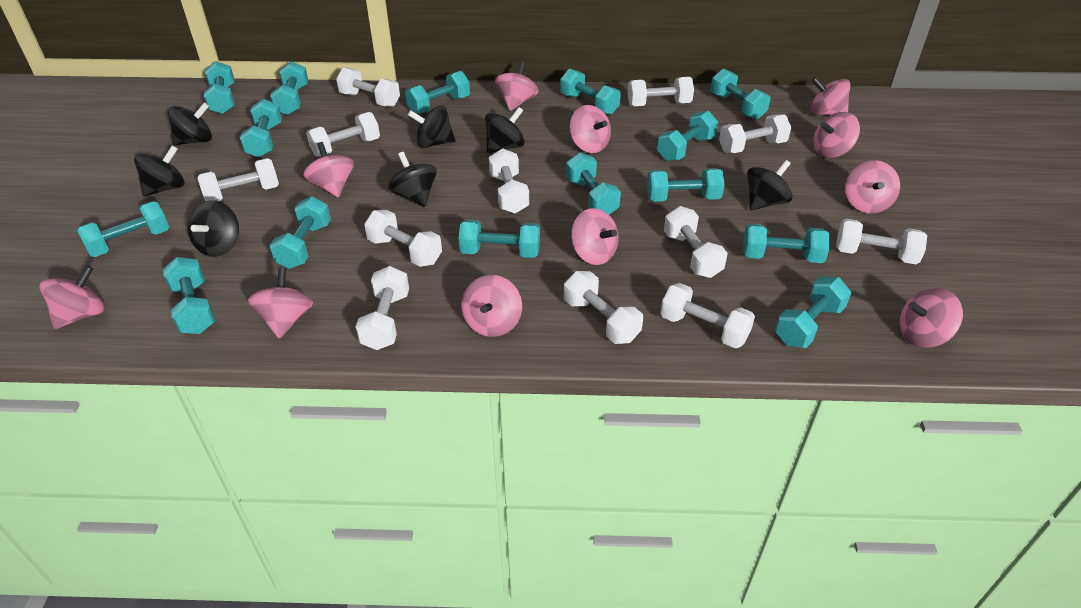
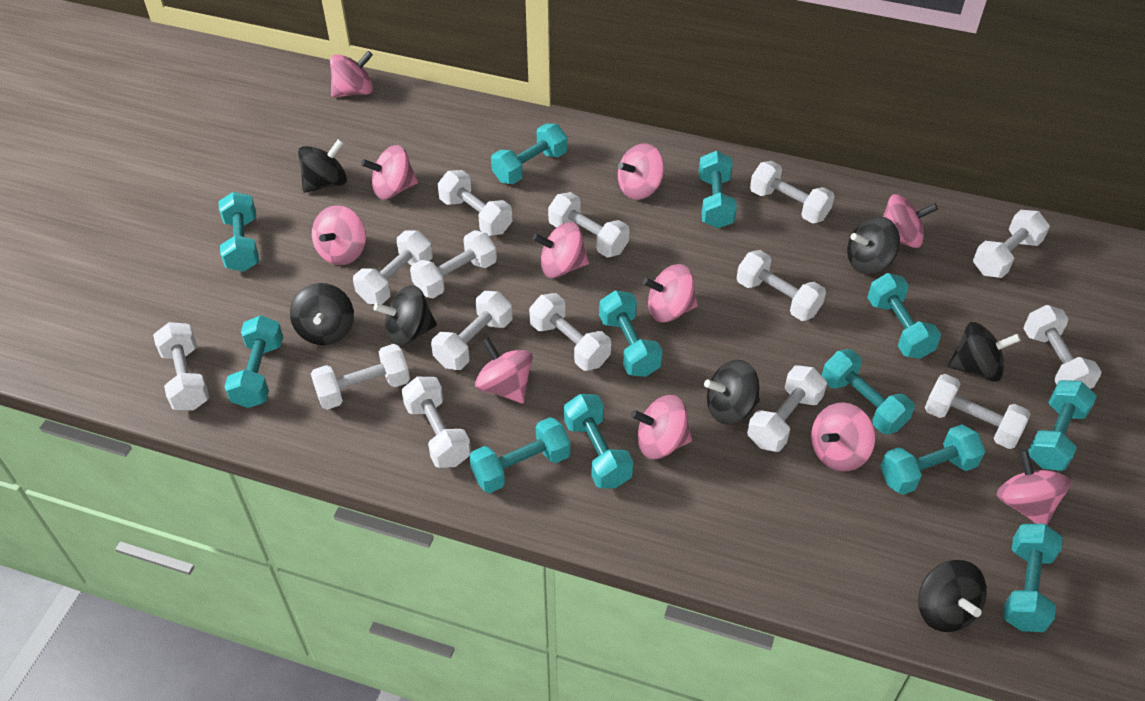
turquoise dumbbell: [77,201,169,257] [163,257,215,334] [204,61,234,114] [240,99,282,158] [269,196,331,269] [270,61,308,115] [405,71,470,114] [459,219,540,258] [560,69,621,115] [566,153,621,215] [647,168,725,202] [657,111,718,161] [711,69,770,119] [743,223,830,263] [775,276,852,348] = 15 -> [219,192,259,272] [224,315,283,408] [469,417,571,493] [491,123,567,184] [564,394,634,488] [599,290,663,377] [699,151,737,228] [822,349,915,434] [867,273,941,359] [880,424,986,495] [1003,524,1063,632] [1028,380,1097,471] = 12
white dumbbell: [197,158,279,201] [306,112,380,157] [336,67,400,107] [356,266,409,350] [364,210,442,267] [489,148,529,214] [564,271,643,344] [628,77,694,106] [660,283,755,348] [664,206,728,278] [719,114,791,153] [836,218,927,264] = 12 -> [153,322,209,411] [311,344,410,410] [353,231,433,304] [402,377,471,468] [410,230,497,298] [431,291,512,370] [438,170,512,236] [529,293,611,371] [548,192,630,257] [737,250,826,321] [747,365,827,452] [750,161,835,223] [925,374,1030,449] [973,210,1050,278] [1023,305,1102,389] = 15

